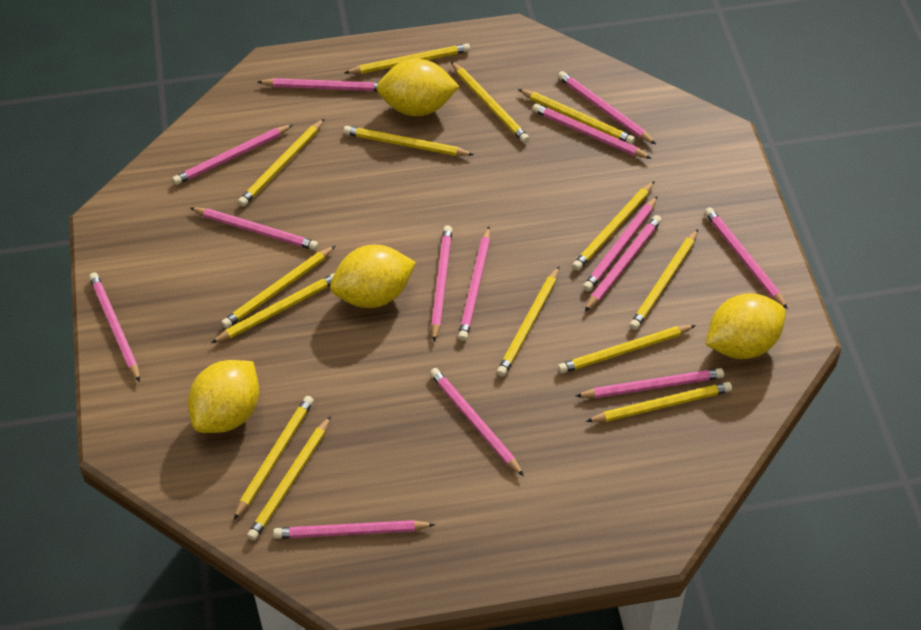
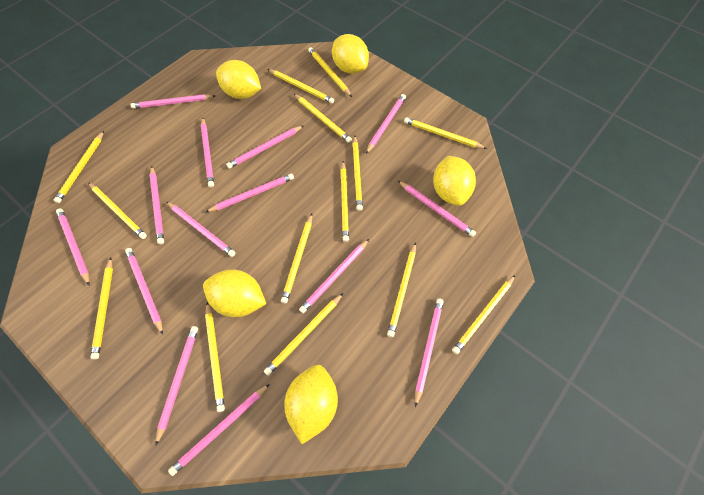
yellow lemon: [188,360,259,433] [330,245,416,308] [377,59,460,116] [705,293,786,359] = 4 -> [203,269,266,317] [216,60,261,99] [284,365,338,444] [332,34,369,74] [433,156,476,206] = 5

